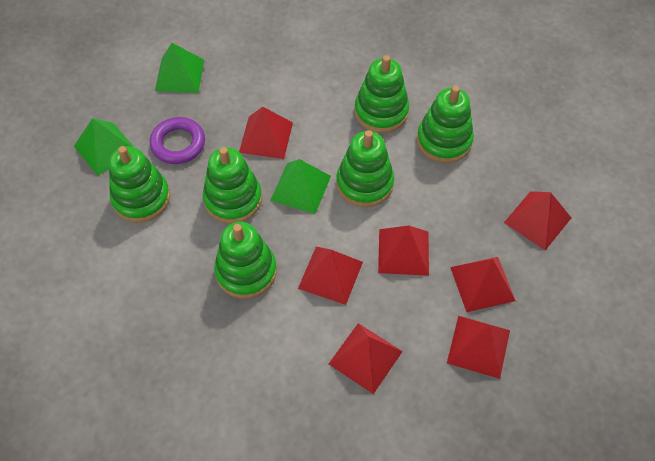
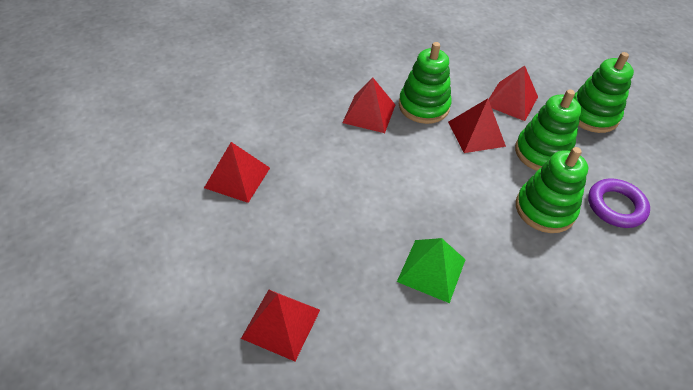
green pyramid: [74,118,134,176] [155,43,204,93] [270,159,331,214] = 3 -> [397,238,466,303] = 1
green stacking toy: [109,146,170,223] [203,147,262,224] [214,222,277,299] [336,130,394,207] [354,55,409,133] [417,86,474,163] = 6 -> [399,42,452,124] [515,89,581,171] [516,147,588,233] [573,52,634,133] = 4
red pyramid: [239,107,293,159] [298,247,363,305] [329,323,403,394] [378,225,429,276] [447,316,510,379] [450,257,516,312] [504,191,571,250] = 7 -> [204,142,270,203] [241,290,320,361] [342,78,395,133] [448,98,506,153] [488,65,538,121] = 5

